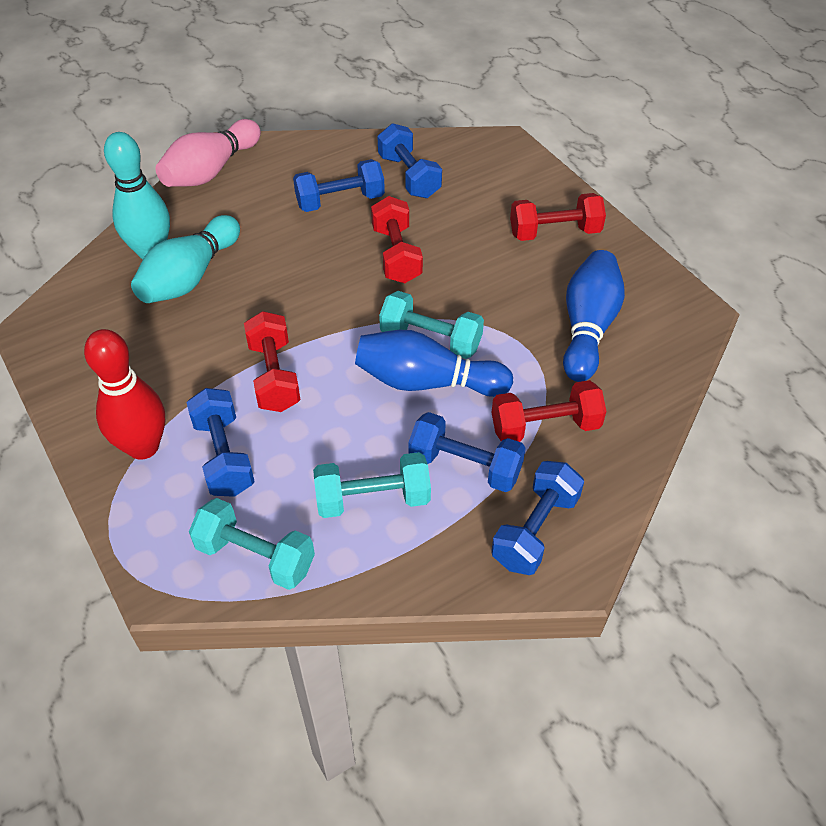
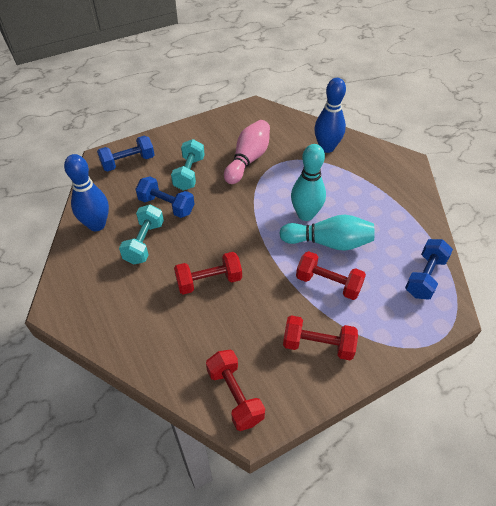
blue dumbbell: [186,388,255,497] [293,159,385,212] [378,123,442,198] [409,412,526,492] [491,461,584,575] = 5 -> [97,136,155,171] [135,176,195,218] [405,239,453,300] = 3
red bowling pin: [84,329,165,460] = 1 -> none = 0
turquoise dumbbell: [189,498,315,590] [313,452,431,518] [379,291,484,359] = 3 -> [119,204,164,264] [171,139,205,191] = 2

